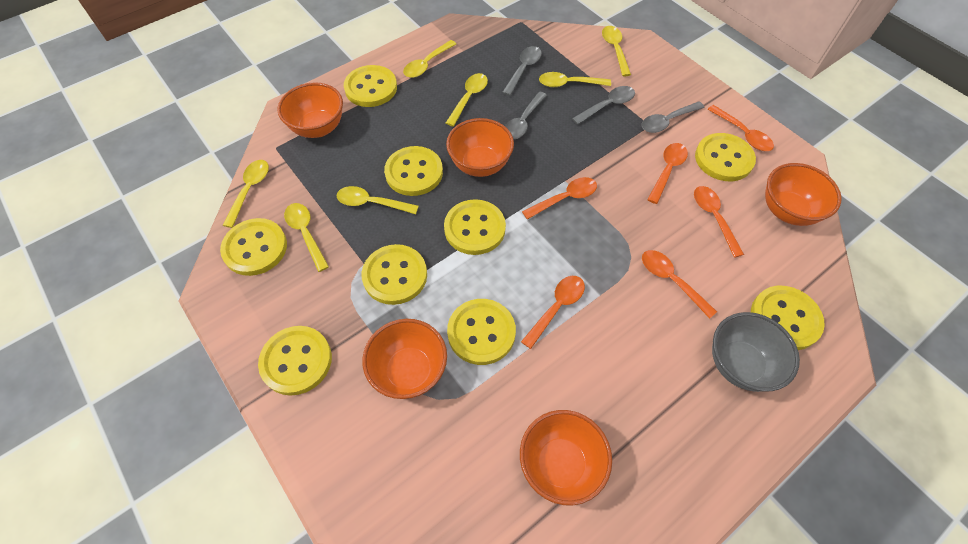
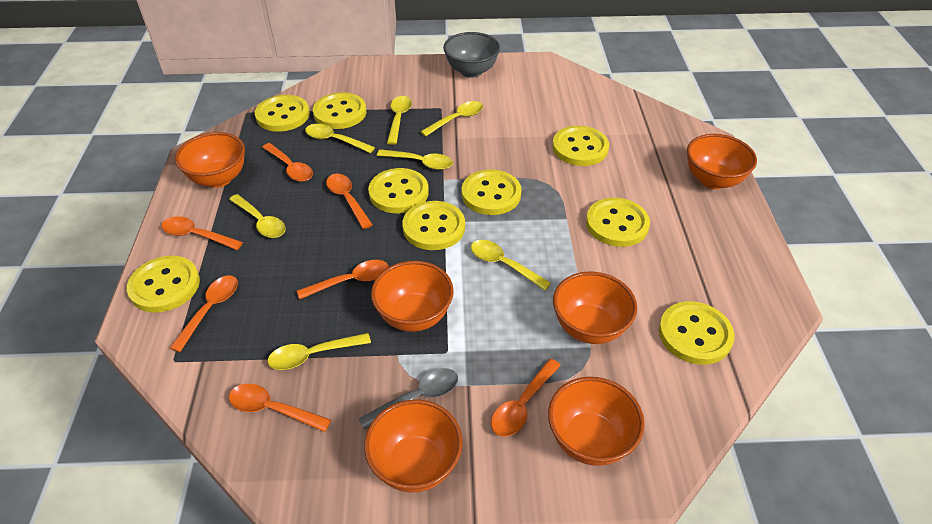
grey spoon: [502,46,542,96] [505,92,547,139] [572,86,635,125] [642,102,705,133] = 4 -> [359,368,458,430] = 1
orange bowl: [277,82,343,138] [362,319,447,399] [446,118,514,177] [520,410,612,506] [765,163,842,226] = 5 -> [175,132,245,188] [364,399,463,492] [371,261,454,332] [548,377,645,466] [553,271,637,344] [687,134,757,189] = 6
orange spoon: [521,276,585,349] [522,177,597,220] [642,250,717,319] [647,143,688,204] [694,186,744,258] [708,105,774,151] = 6 -> [162,217,243,250] [170,275,238,352] [229,384,331,432] [262,143,313,182] [297,260,389,299] [326,174,373,229] [491,359,561,436] = 7

